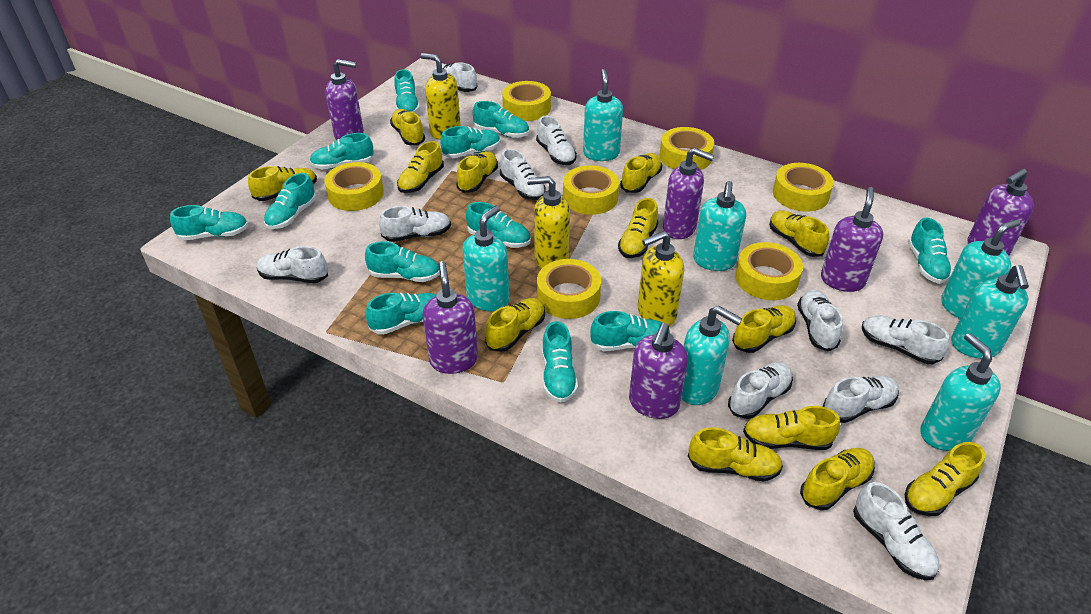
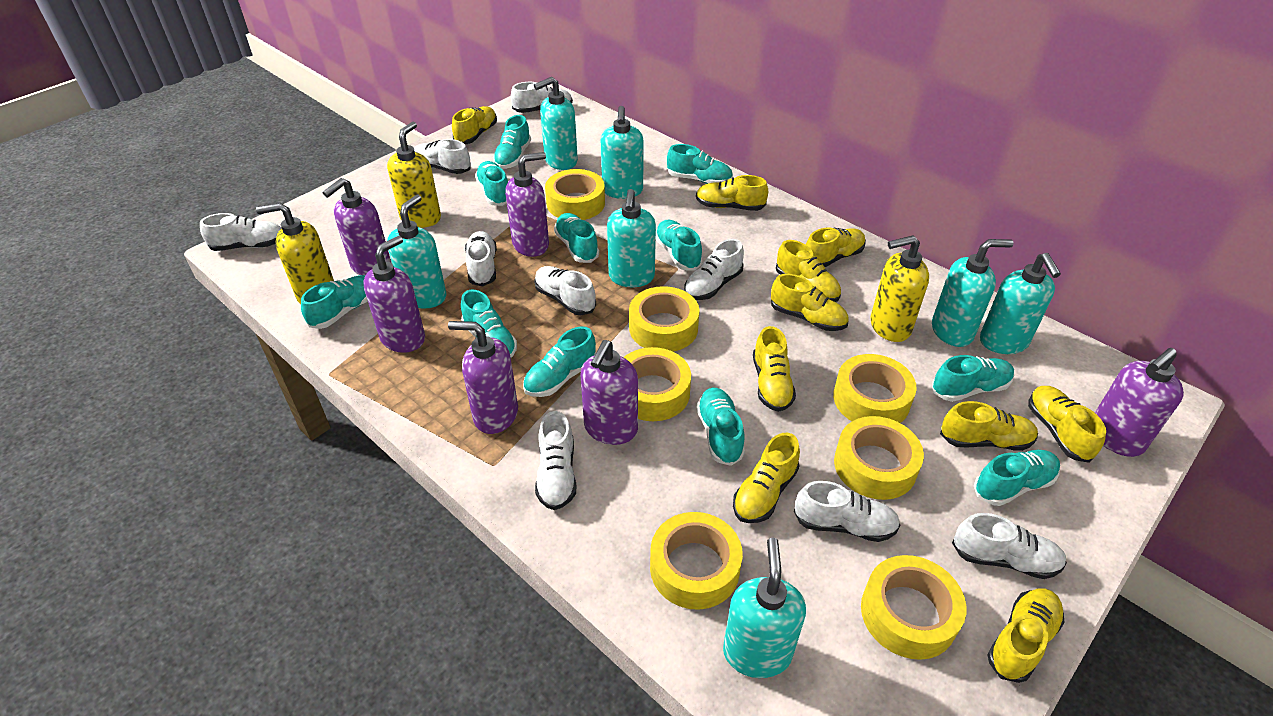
turquoise shoe: [170,205,248,240] [264,173,316,229] [309,133,374,170] [365,242,440,282] [366,293,437,335] [394,69,420,113] [440,126,500,158] [466,202,531,248] [473,101,529,138] [542,321,578,403] [590,311,671,351] [908,218,952,284] = 12 -> [301,275,368,329] [461,290,517,358] [475,161,508,206] [493,115,531,169] [523,326,596,397] [554,213,599,263] [656,220,703,271] [667,144,733,184] [696,388,745,466] [932,355,1014,402] [974,450,1060,506] = 11
white shoe: [256,246,328,283] [379,206,451,242] [432,62,477,92] [500,149,546,200] [536,116,577,165] [728,362,793,419] [797,290,843,352] [823,376,899,423] [853,482,939,580] [862,315,949,364] = 10 -> [200,213,281,251] [414,139,471,174] [465,231,497,286] [511,82,573,113] [534,266,596,315] [535,411,576,510] [684,239,744,300] [794,481,900,542] [952,513,1067,579] = 9
yellow shoe: [248,166,317,201] [390,109,425,145] [397,141,444,193] [456,151,498,193] [485,298,545,352] [618,198,658,258] [620,153,662,193] [688,427,783,482] [732,305,796,353] [743,406,840,450] [769,210,829,257] [800,448,875,510] [905,442,985,516] = 13 -> [452,106,497,144] [696,175,768,211] [733,433,800,523] [753,326,796,412] [771,274,849,331] [776,240,841,302] [806,228,866,267] [940,401,1038,451] [988,588,1065,683] [1028,386,1106,463] = 10

